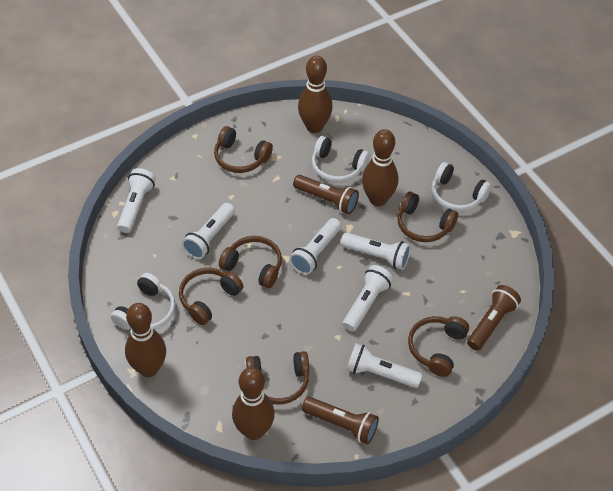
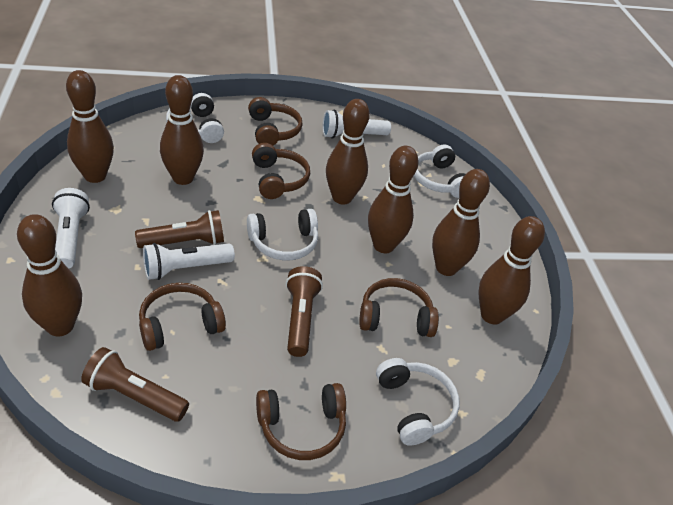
brown bowling pin: [125,303,166,377] [232,367,275,440] [298,56,333,133] [362,129,398,206] = 4 -> [17,214,82,337] [66,70,114,183] [160,75,204,185] [326,99,370,204] [368,146,419,253] [432,169,490,276] [478,216,545,325] = 7
brown headphones: [179,267,243,325] [214,126,273,173] [219,236,282,288] [246,351,309,404] [397,192,458,242] [408,316,469,377] = 6 -> [139,283,226,351] [248,97,303,146] [252,143,310,199] [256,383,346,460] [359,278,439,337] = 5
white flashlight: [117,168,156,233] [182,203,235,259] [289,218,341,275] [341,232,411,270] [343,265,393,332] [347,343,422,388] = 6 -> [52,188,90,269] [143,243,235,280] [322,110,391,139] = 3
white headphones: [111,273,175,330] [312,136,370,183] [432,162,492,211] = 3 -> [166,93,224,143] [247,209,318,260] [376,358,460,446] [414,145,465,198] = 4

